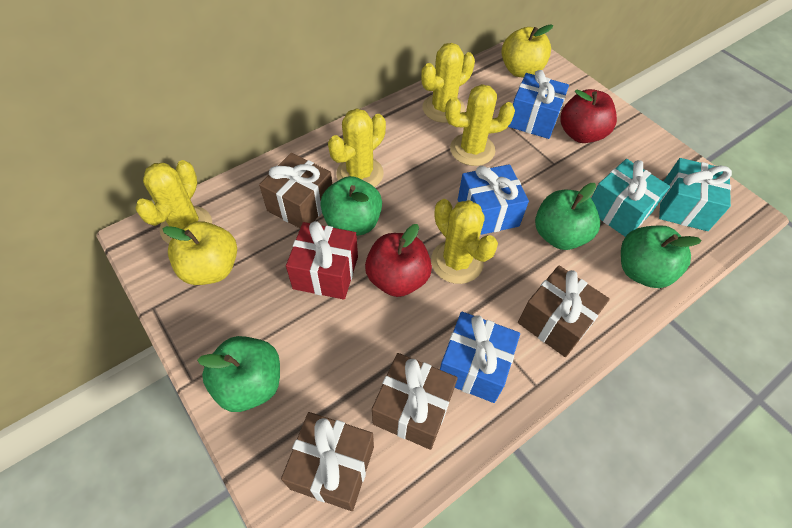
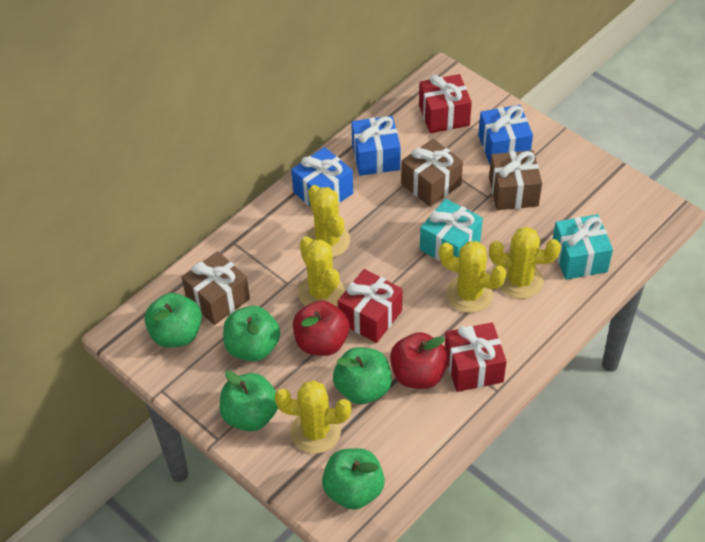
brown gift: [259,153,332,228] [281,412,374,511] [372,353,458,450] [518,265,610,357] = 4 -> [182,251,250,325] [401,139,463,207] [489,150,542,210] = 3
green apple: [197,336,280,412] [320,176,382,236] [535,183,600,250] [621,226,702,288] = 4 -> [144,293,202,348] [220,371,278,432] [223,306,280,361] [322,448,385,510] [333,347,392,405] = 5
red gift: [286,221,358,300] = 1 -> [338,269,403,343] [419,74,472,133] [445,322,507,392] = 3
yellow apple: [162,221,237,285] [501,24,553,78] = 2 -> none = 0

